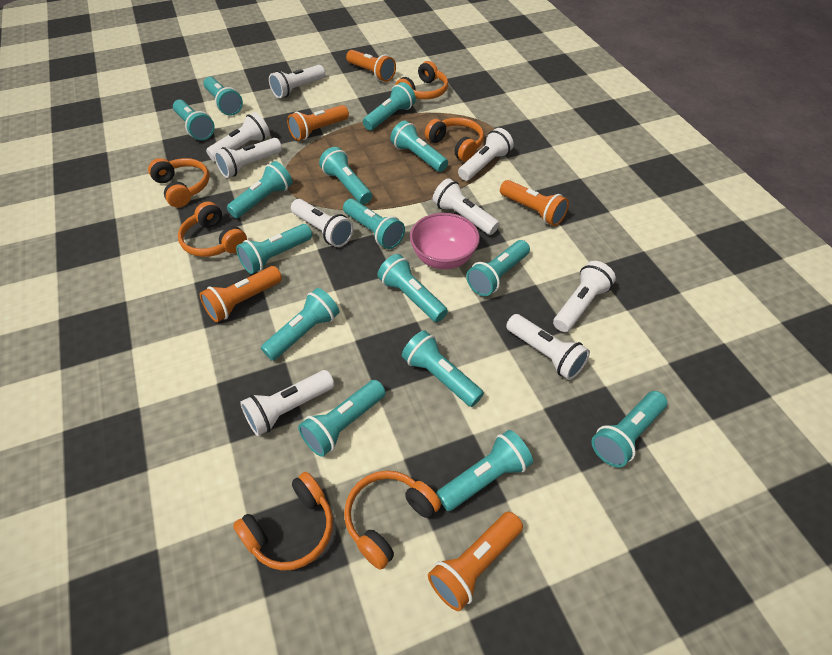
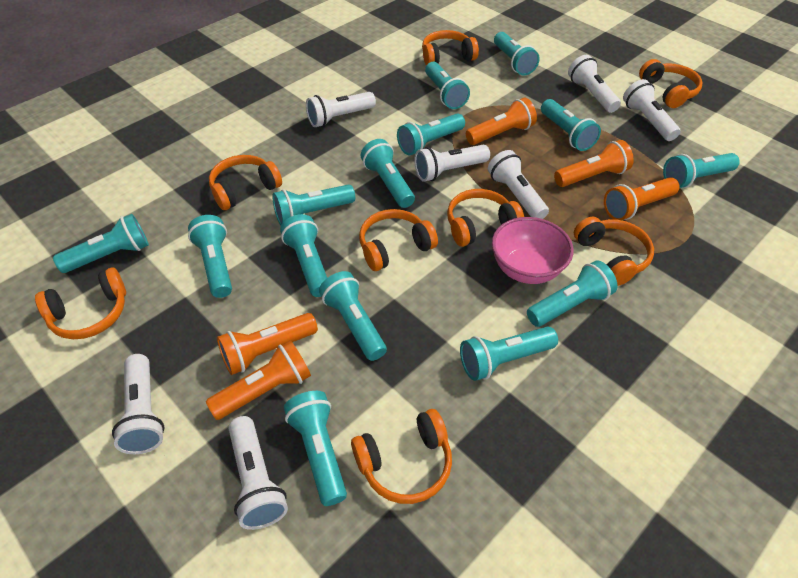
orange headphones: [148,158,209,208] [178,201,247,257] [233,472,333,571] [344,470,441,570] [395,61,448,99] [425,117,484,161] = 6 -> [35,268,126,339] [209,155,282,210] [351,409,452,504] [359,209,438,271] [422,30,479,66] [447,189,524,247] [574,217,654,286] [639,59,703,108] = 8
turquoise flashlight: [173,100,215,140] [203,77,243,116] [227,161,292,218] [236,224,312,274] [261,288,339,361] [298,380,386,457] [319,147,372,204] [343,199,405,249] [363,82,416,130] [377,254,448,322] [390,120,448,172] [402,330,484,407] [436,430,533,511] [466,240,530,296] [592,391,667,467] = 15 -> [53,214,149,273] [188,215,232,298] [272,185,355,225] [280,214,327,297] [284,391,347,506] [319,271,387,361] [360,139,415,208] [397,113,465,155] [425,62,470,109] [460,326,558,381] [494,32,540,76] [527,260,618,327] [541,99,601,151] [663,153,740,189] = 14
white flashlight: [206,112,270,162] [214,138,282,178] [240,370,334,436] [269,65,325,98] [291,199,353,247] [433,178,500,235] [458,128,514,181] [506,314,590,380] [553,261,616,332] = 9 -> [112,354,164,454] [228,416,288,530] [306,92,376,127] [414,145,490,182] [488,150,549,219] [568,55,621,113] [623,79,681,141] = 7

